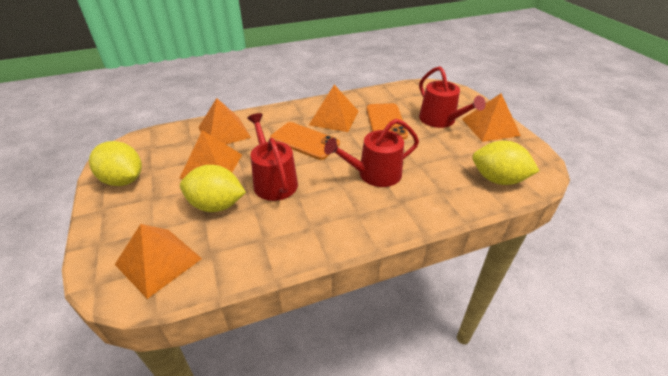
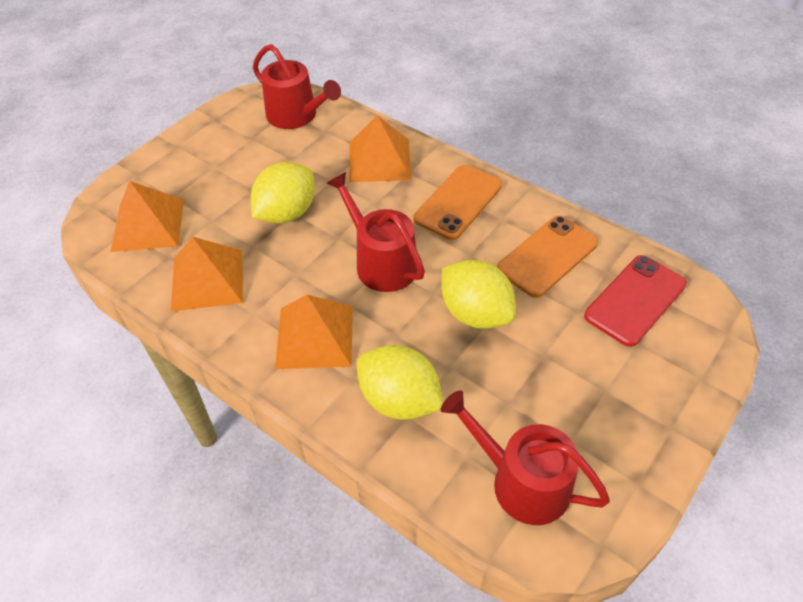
orange pyramid: [115,224,202,299] [179,130,242,179] [199,98,251,144] [309,85,359,132] [462,93,521,142] = 5 -> [111,181,184,252] [171,237,243,312] [275,295,353,369] [349,115,411,182] = 4
red phone: none = 0 -> [584,255,687,347] = 1

